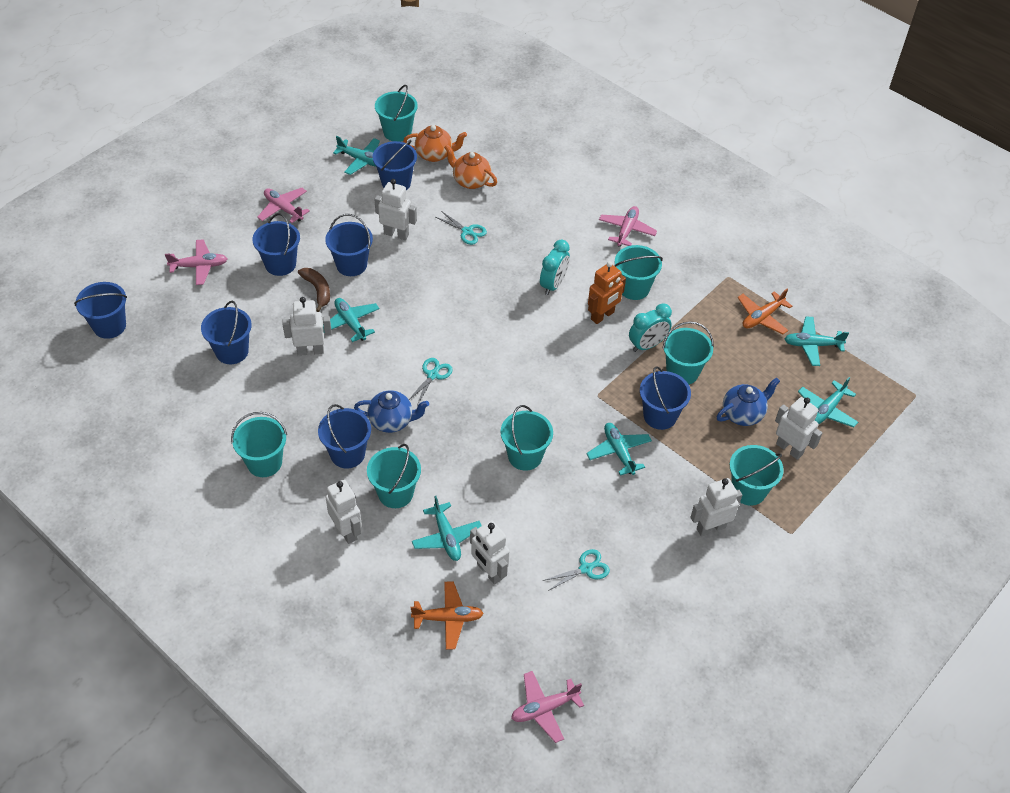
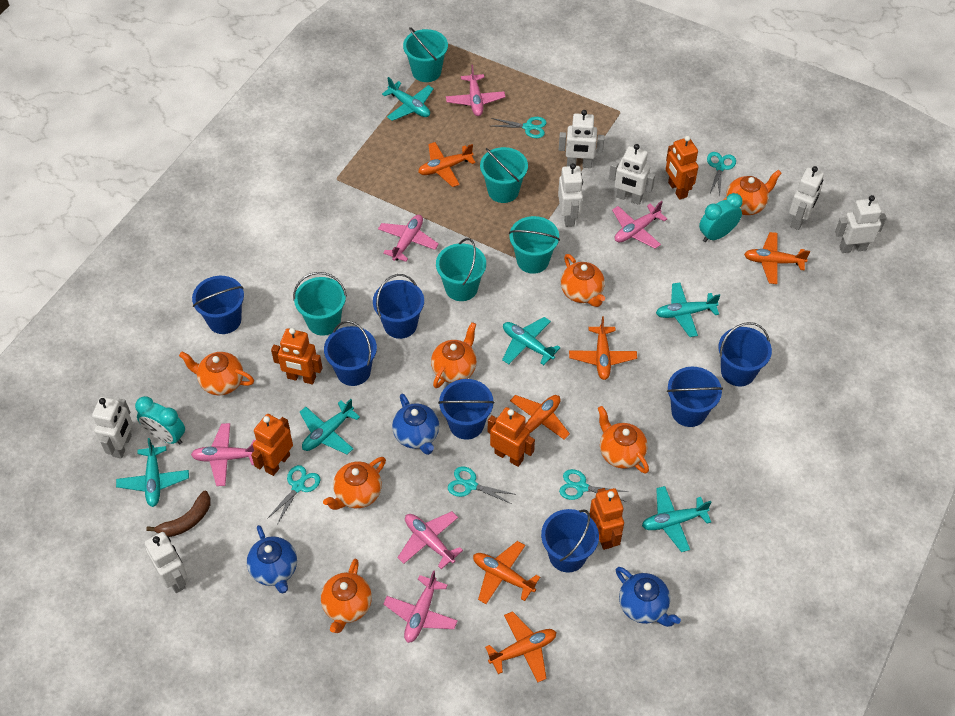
blue teapot: [354,390,429,433] [717,377,780,426] = 2 -> [247,525,297,594] [392,394,439,455] [616,567,681,627] = 3
orange plane: [411,581,484,650] [738,289,792,334] = 2 -> [418,142,476,187] [473,541,540,604] [485,611,556,682] [510,395,570,440] [569,317,637,380] [744,232,810,284] = 6
orange robot: [588,261,626,324] = 1 -> [251,414,293,476] [271,328,322,384] [488,407,535,467] [590,488,624,550] [666,136,698,200] = 5
orange teapot: [403,125,467,162] [444,144,497,189] = 2 -> [179,352,254,395] [321,559,372,633] [323,457,386,510] [431,322,477,388] [561,254,605,307] [598,406,649,473] [722,170,782,215] = 7
pink plane: [165,239,227,285] [257,188,310,223] [511,671,584,743] [599,206,657,247] = 4 -> [191,423,255,486] [378,215,439,262] [383,570,458,643] [398,511,463,569] [446,65,505,116] [612,201,667,249] = 6
turquoise bucket: [231,412,287,477] [367,444,421,508] [375,85,418,142] [500,405,553,471] [614,245,663,300] [662,321,714,384] [730,445,784,506] = 7 -> [293,272,347,336] [403,27,448,82] [436,238,486,301] [480,147,528,203] [509,216,560,274] = 5
turquoise scissors: [409,358,453,405] [436,211,487,245] [542,549,610,591] = 3 -> [267,465,320,525] [448,466,516,504] [491,117,547,138] [559,469,628,502] [707,152,736,195] = 5
white robot: [282,297,332,356] [325,480,362,544] [374,179,417,240] [470,520,510,584] [691,478,742,537] [775,397,822,460] = 6 -> [92,397,133,458] [145,532,187,593] [558,163,583,227] [559,110,604,168] [609,144,655,205] [789,166,824,230] [835,195,886,253] = 7

